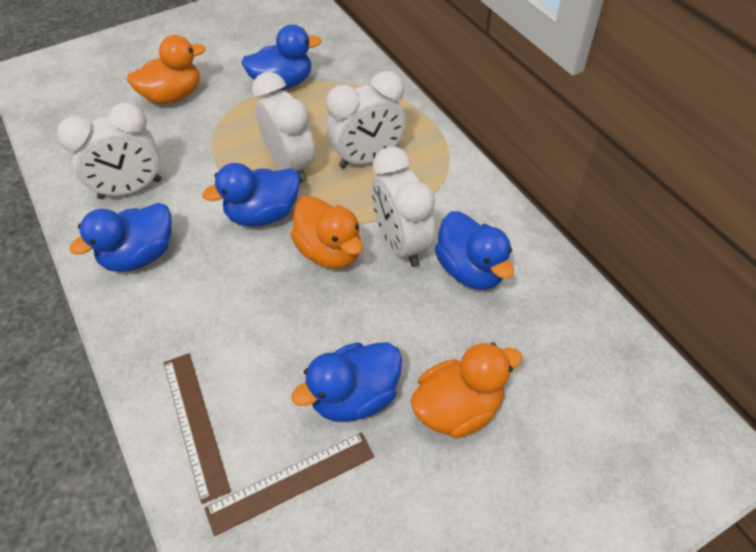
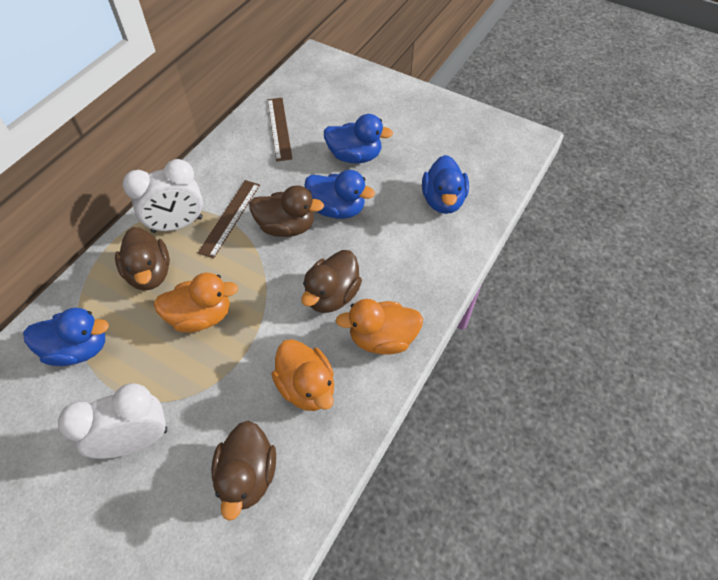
blue duck: [69,203,171,272] [202,163,300,227] [241,24,322,90] [292,342,402,422] [435,211,514,290] = 5 -> [23,308,109,366] [304,170,375,219] [324,114,393,164] [422,155,469,214] = 4
brown duck: none = 0 -> [115,227,170,291] [211,421,276,521] [249,185,324,237] [301,250,362,313] = 4
white clock: [57,102,162,199] [252,72,315,183] [326,71,406,169] [371,146,435,267] = 4 -> [58,383,167,459] [123,159,203,233] = 2

